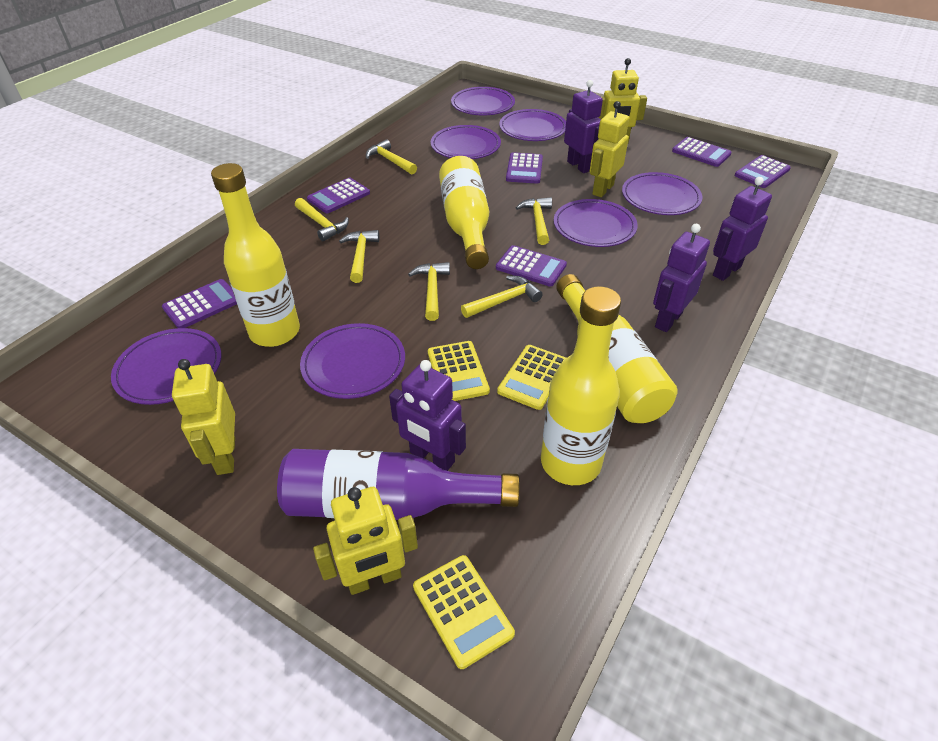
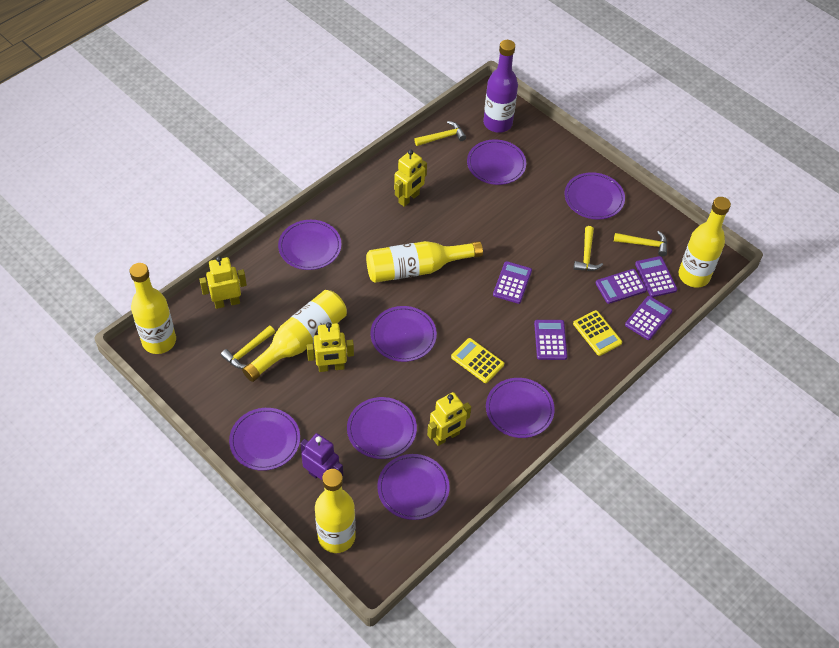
purple calculator: [162,279,237,328] [307,178,370,213] [496,245,567,287] [506,152,543,184] [672,137,732,167] [735,155,791,188] = 6 -> [493,261,532,304] [534,320,567,360] [596,269,647,304] [625,296,672,340] [635,256,677,297] = 5
purple plate: [111,328,222,405] [300,323,405,399] [431,125,501,159] [451,87,515,115] [499,109,566,141] [554,199,638,247] [622,172,702,215] = 7 -> [229,408,300,471] [278,220,342,270] [347,397,417,459] [370,306,437,362] [377,454,450,520] [467,140,526,185] [486,378,555,438] [565,172,625,220] = 8
purple robot: [389,360,466,471] [564,80,603,173] [653,224,710,332] [713,177,772,281] = 4 -> [300,433,343,480] = 1
yellow bottle: [211,163,300,347] [439,156,489,269] [541,286,621,485] [556,274,677,423] = 4 -> [130,263,176,354] [242,290,347,382] [315,469,356,553] [366,241,483,283] [678,197,731,288] = 5
yellow calculator: [413,555,515,669] [428,341,490,401] [497,345,566,410] = 3 -> [451,338,504,383] [573,310,622,356] = 2
yellow hammer: [295,198,349,241] [339,230,379,283] [366,139,417,174] [408,262,450,321] [461,276,543,318] [516,197,552,245] = 6 -> [221,325,275,369] [414,121,466,146] [573,226,603,271] [614,231,667,256] = 4

